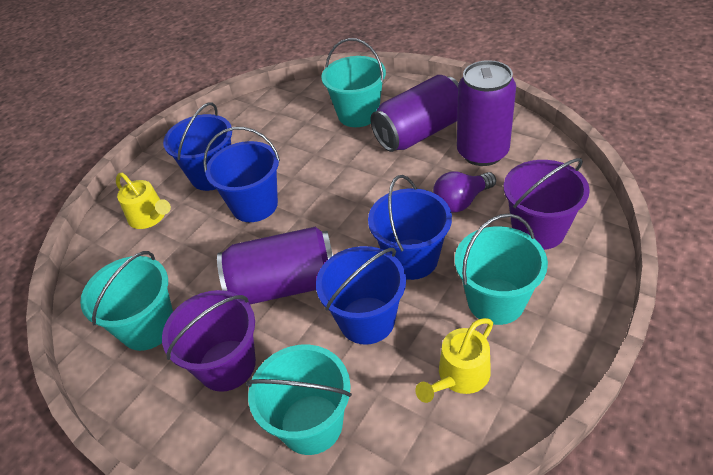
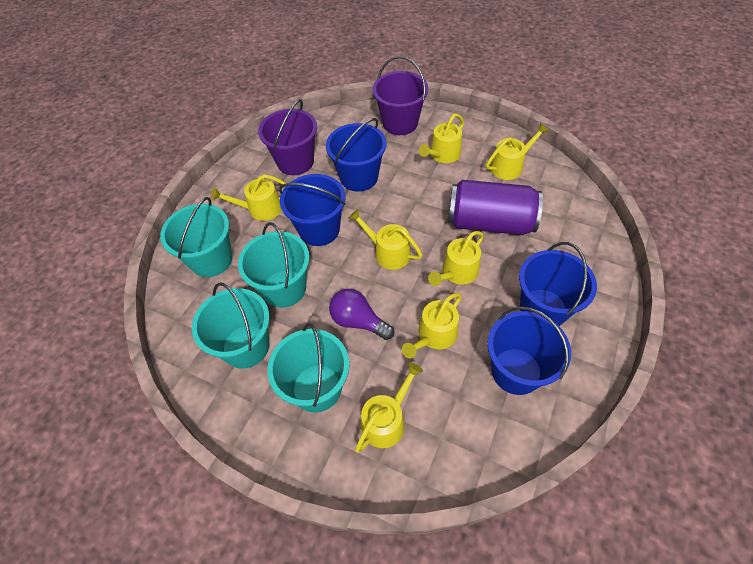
purple can: [217,227,333,305] [370,75,459,152] [457,60,516,166] = 3 -> [448,180,543,235] = 1
yellow watering can: [116,173,171,229] [415,318,493,403] = 2 -> [211,174,286,221] [348,209,422,270] [355,362,423,453] [402,293,462,358] [419,114,464,163] [428,231,484,286] [486,123,549,180] = 7

